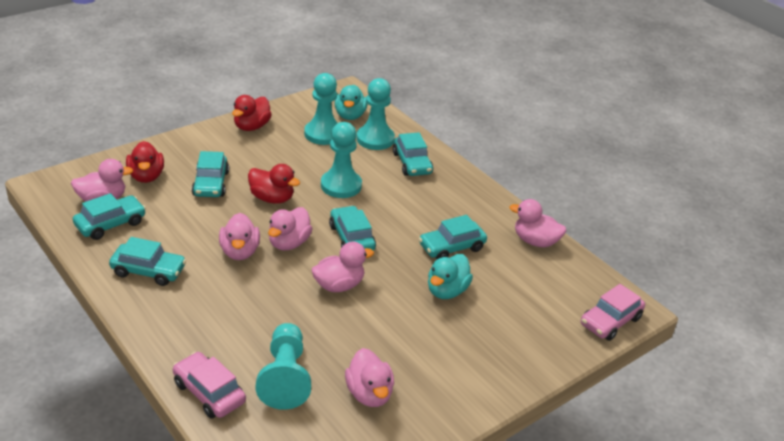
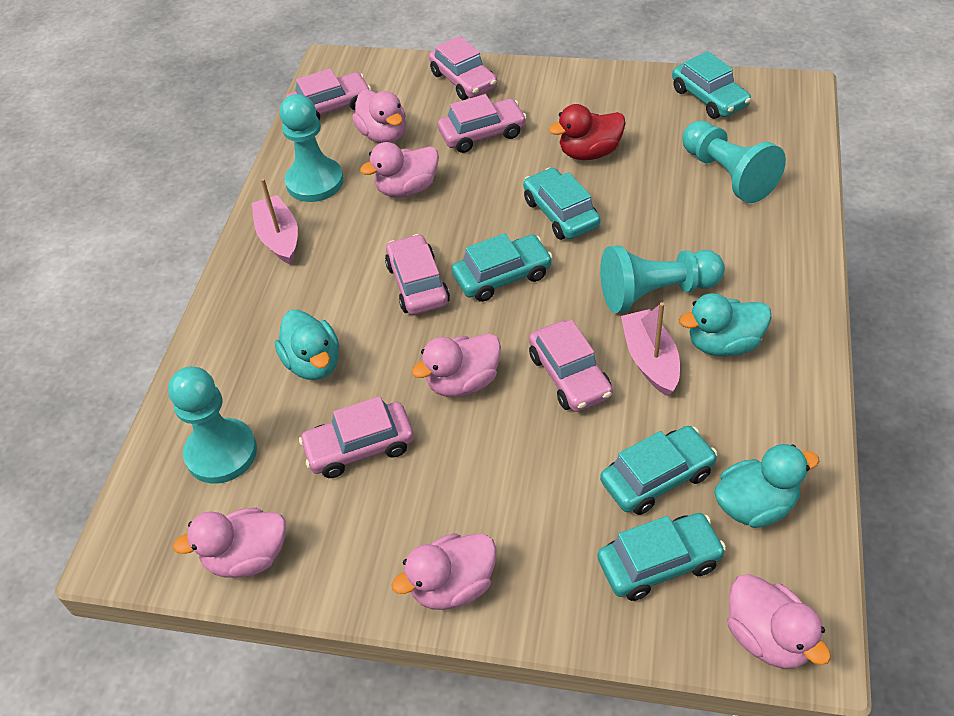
pink boat: none = 0 -> [252,178,298,265] [621,302,680,396] = 2
pink car: [173,352,246,419] [581,284,645,341] = 2 -> [286,68,371,120] [299,396,414,478] [385,234,450,315] [429,36,497,100] [438,94,527,153] [529,320,613,412] = 6
red duck: [126,141,164,183] [232,95,272,131] [248,164,300,204] = 3 -> [549,104,626,160] = 1
turquoise car: [73,193,146,240] [109,237,186,286] [192,151,229,197] [329,206,376,251] [393,132,433,176] [419,215,487,259] = 6 -> [452,233,553,302] [523,167,600,240] [598,513,726,601] [600,426,717,515] [672,51,751,119] = 5
turquoise duck: [335,85,368,120] [428,254,473,299] = 2 -> [275,310,339,380] [679,293,772,356] [714,444,819,528] = 3

